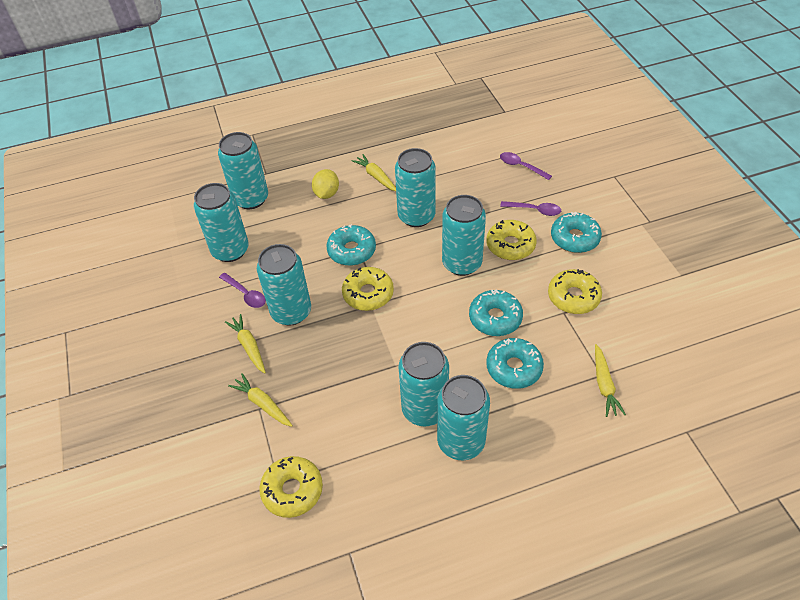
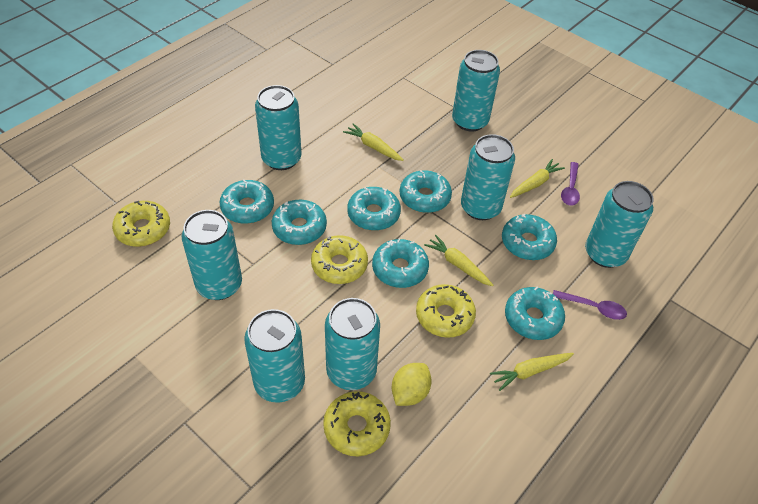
purple spoon: [219,273,266,308] [500,152,552,180] [500,201,561,216] = 3 -> [553,290,627,320] [561,162,580,206] = 2
turquoise donut: [326,224,376,266] [469,289,523,336] [486,338,544,389] [551,212,602,253] = 4 -> [219,180,274,224] [272,200,327,245] [347,187,401,231] [372,239,429,288] [400,170,452,213] [502,214,557,260] [505,287,565,340] = 7

